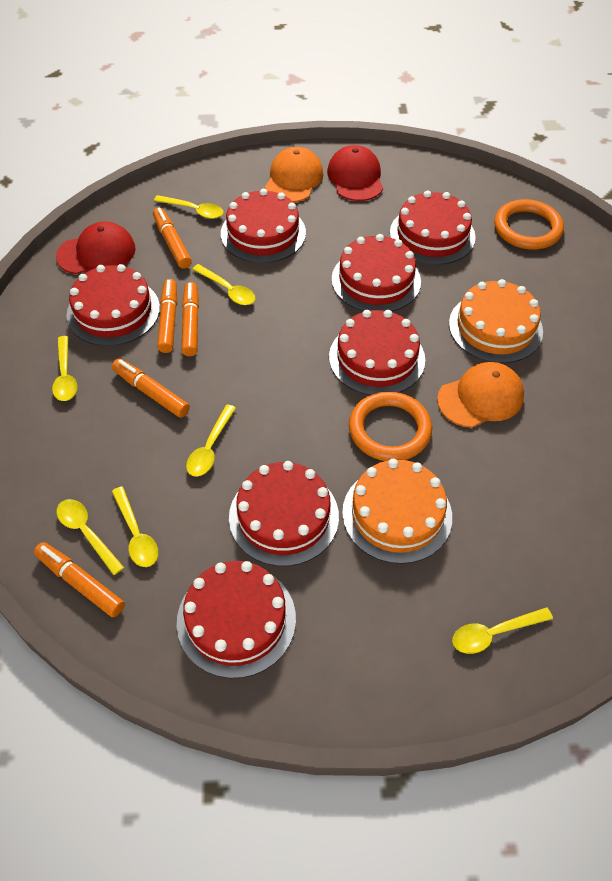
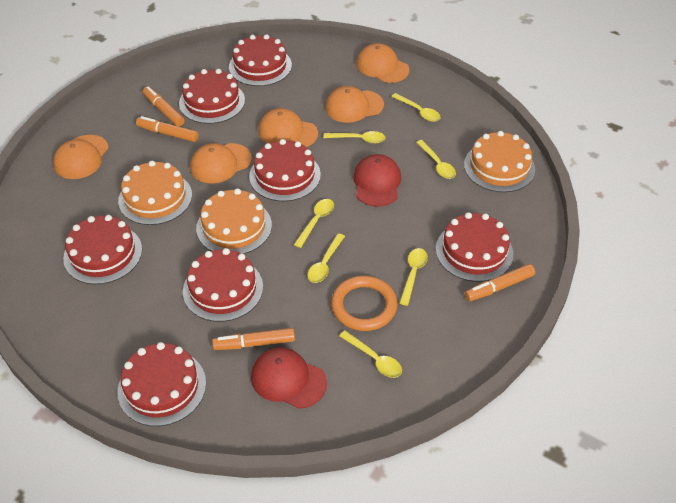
orange cake: [342,459,452,564] [449,279,543,363] = 2 -> [118,161,192,225] [196,188,272,254] [464,131,535,192] = 3
orange cap: [265,147,324,202] [437,362,524,428] = 2 -> [53,135,109,179] [190,143,252,183] [258,108,318,147] [325,86,384,123] [356,43,409,83] = 5
orange marker: [34,542,125,617] [112,359,190,418] [153,208,192,269] [157,279,177,353] [182,282,199,356] = 5 -> [136,116,199,142] [143,87,185,127] [212,328,295,350] [465,264,535,301] = 4
orange ring: [349,391,432,461] [494,199,564,250] = 2 -> [331,276,397,331] = 1

